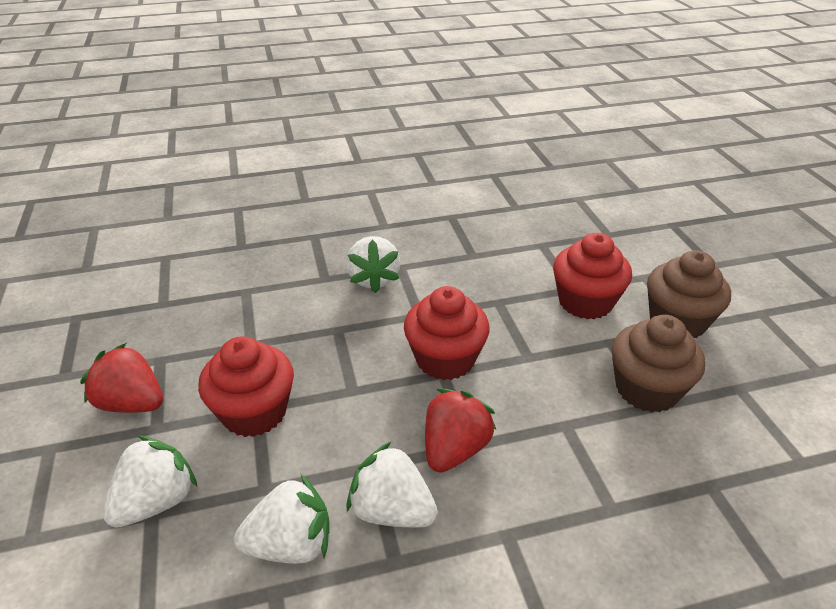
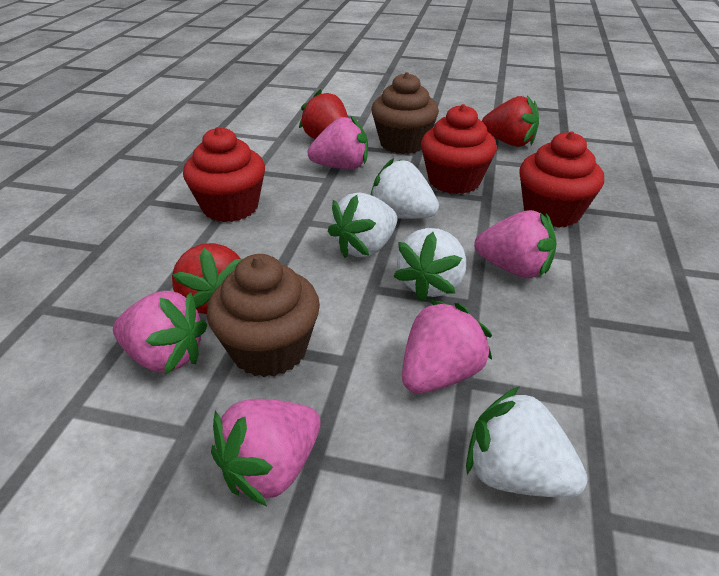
pink strawberry: none = 0 -> [113,291,207,375] [211,399,321,507] [307,115,368,170] [402,299,492,393] [474,210,557,278] = 5
red strawberry: [80,343,163,413] [425,389,496,473] = 2 -> [172,243,243,314] [299,89,348,139] [482,96,539,147] = 3

